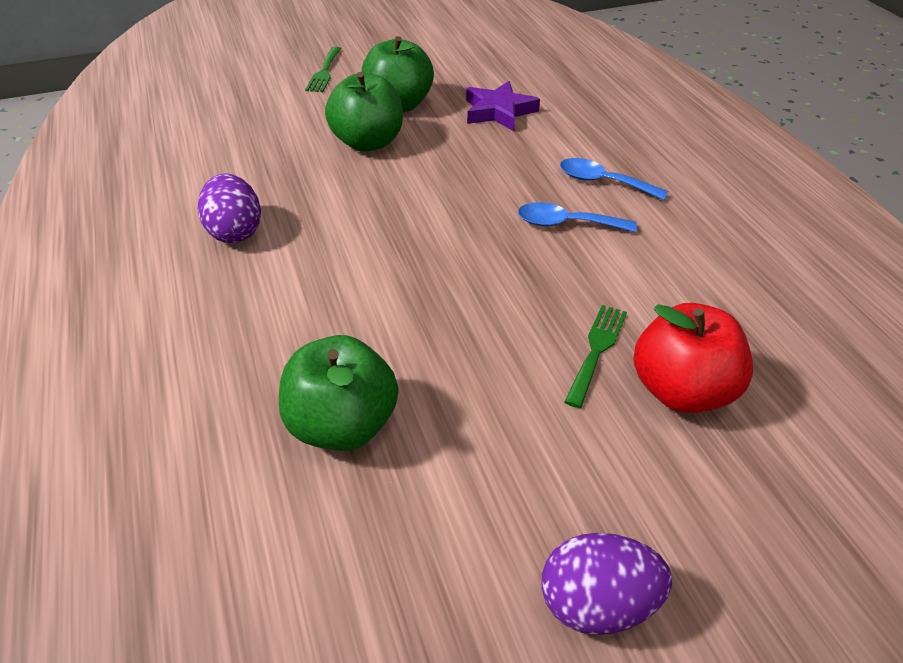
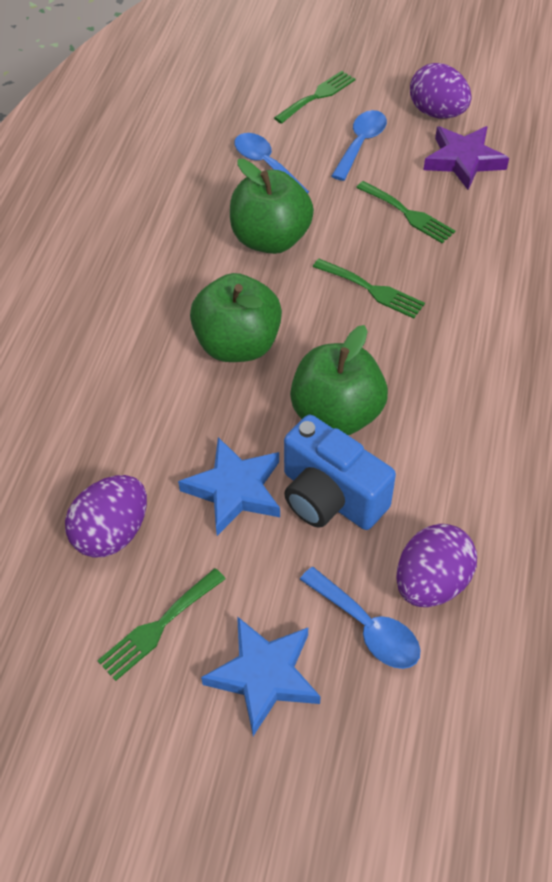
blue camera: none = 0 -> [284,415,396,530] = 1
blue spoon: [518,202,637,232] [560,158,668,200] = 2 -> [234,133,309,193] [300,567,421,669] [332,110,387,181] = 3
blue star: none = 0 -> [178,437,280,536] [201,616,321,736] = 2
green fork: [305,47,341,92] [564,305,627,408] = 2 -> [97,568,226,681] [274,71,355,124] [313,259,425,319] [356,181,455,243] = 4
purple egg: [198,173,261,243] [542,533,672,635] = 2 -> [65,475,147,558] [396,524,477,607] [410,63,472,118] = 3
red apple: [634,303,753,413] = 1 -> none = 0

